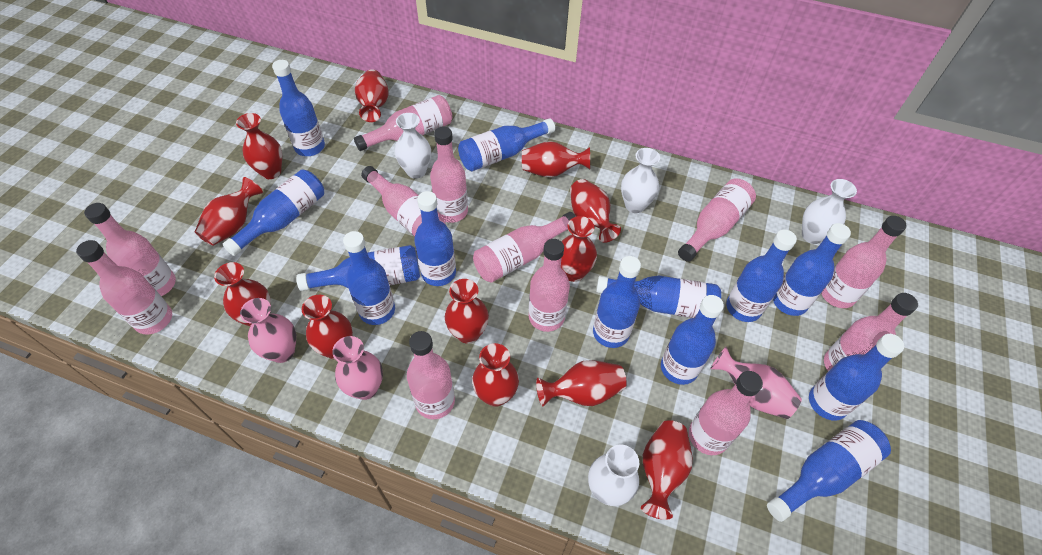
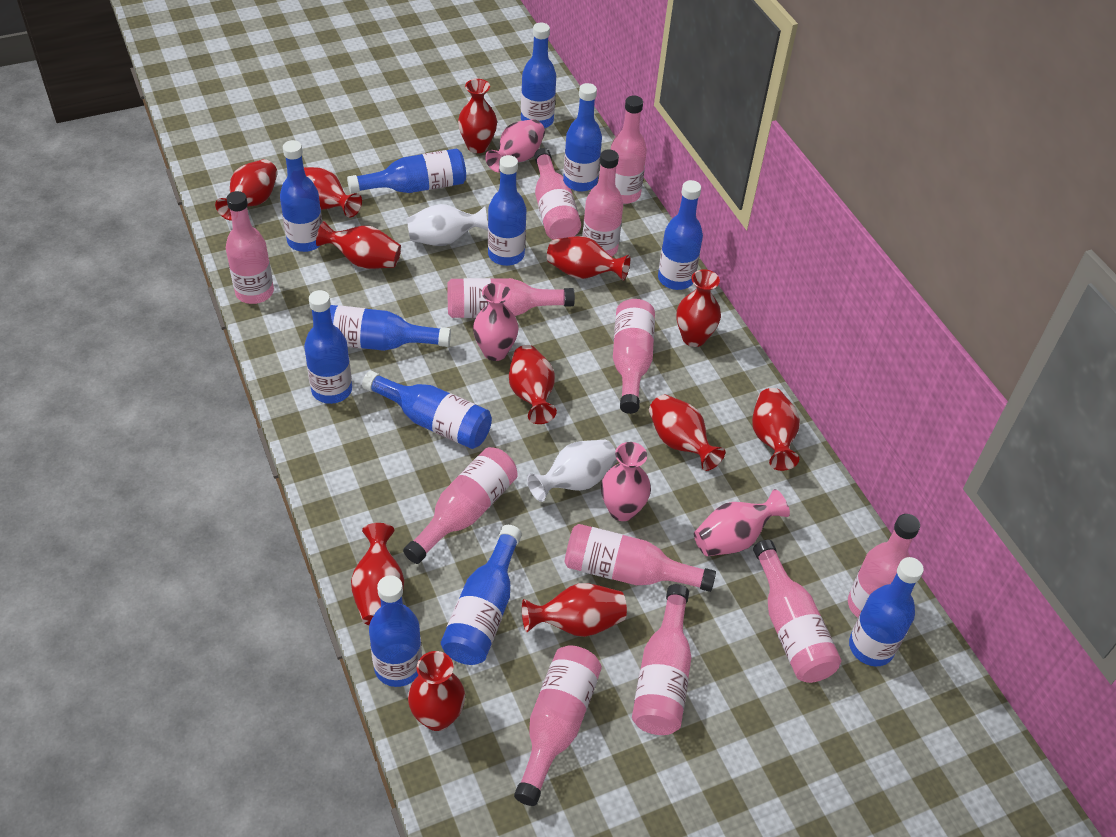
blue bottle: [223,169,324,256] [272,60,325,156] [296,245,420,291] [343,231,395,325] [414,191,456,286] [458,118,555,171] [593,256,641,348] [596,276,721,318] [661,295,724,385] [726,229,797,322] [767,420,891,522] [773,223,851,316] [809,334,904,421] = 13 -> [280,140,322,252] [304,290,352,404] [330,305,451,351] [347,149,466,193] [362,371,492,449] [369,575,422,687] [441,525,522,665] [488,155,527,266] [521,23,556,128] [563,83,602,192] [658,180,703,290] [849,557,924,666] = 12
pink vase: [240,298,296,363] [332,336,383,400] [710,347,802,419] = 3 -> [473,282,518,361] [485,119,545,173] [601,442,651,521] [694,489,790,556] = 4
white vase: [395,113,431,179] [588,445,639,506] [621,148,660,213] [802,179,857,244] = 4 -> [407,204,488,246] [527,440,617,502] = 2

